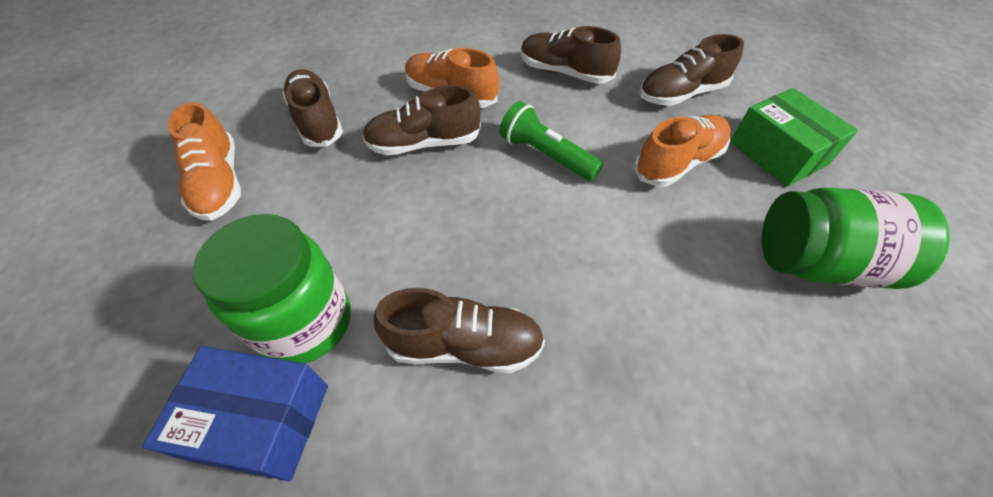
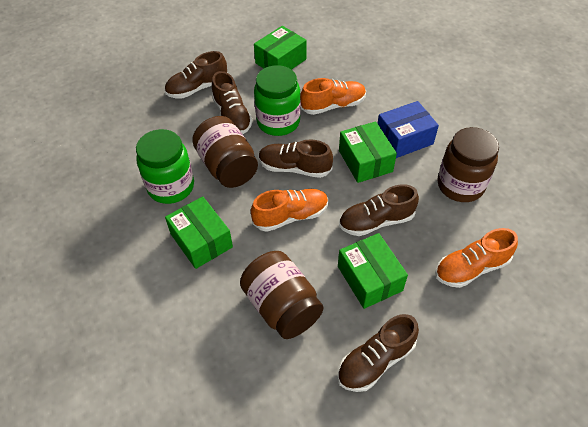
brown jar: none = 0 -> [192,116,258,188] [240,251,323,339] [437,127,499,202] = 3
green box: [730,88,858,187] = 1 -> [165,196,233,269] [254,26,307,69] [338,233,408,309] [339,121,397,183] = 4
green flashlight: [500,101,603,181] = 1 -> none = 0

